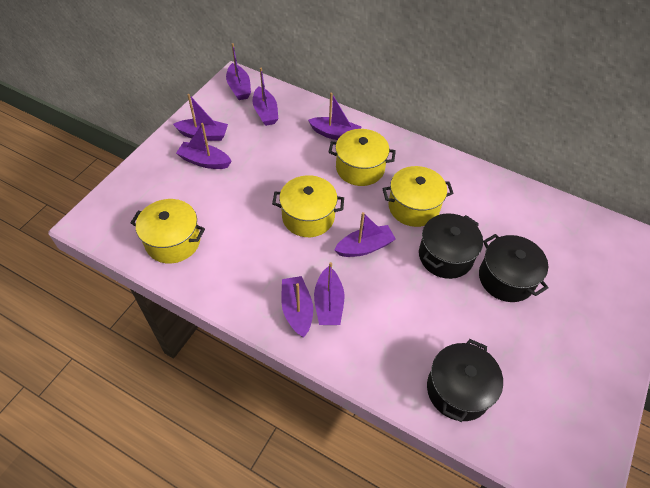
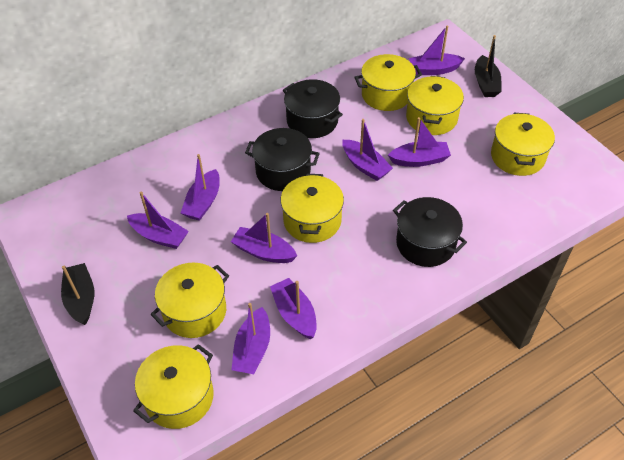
black boat: none = 0 -> [61,263,94,325] [475,35,502,97] = 2
yellow pot: [130,199,205,264] [272,175,344,237] [329,129,396,186] [382,166,454,227] = 4 -> [133,344,214,429] [150,263,229,338] [281,174,344,243] [354,54,422,111] [406,76,464,135] [491,113,555,176] = 6

